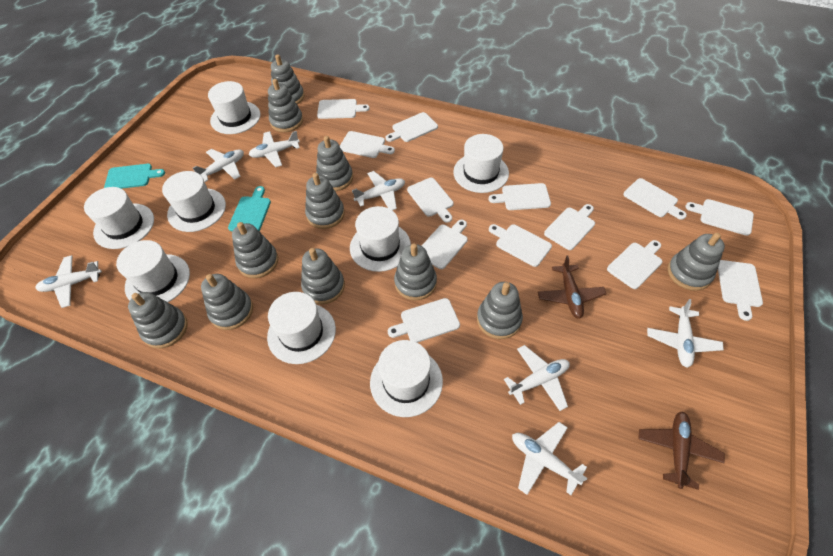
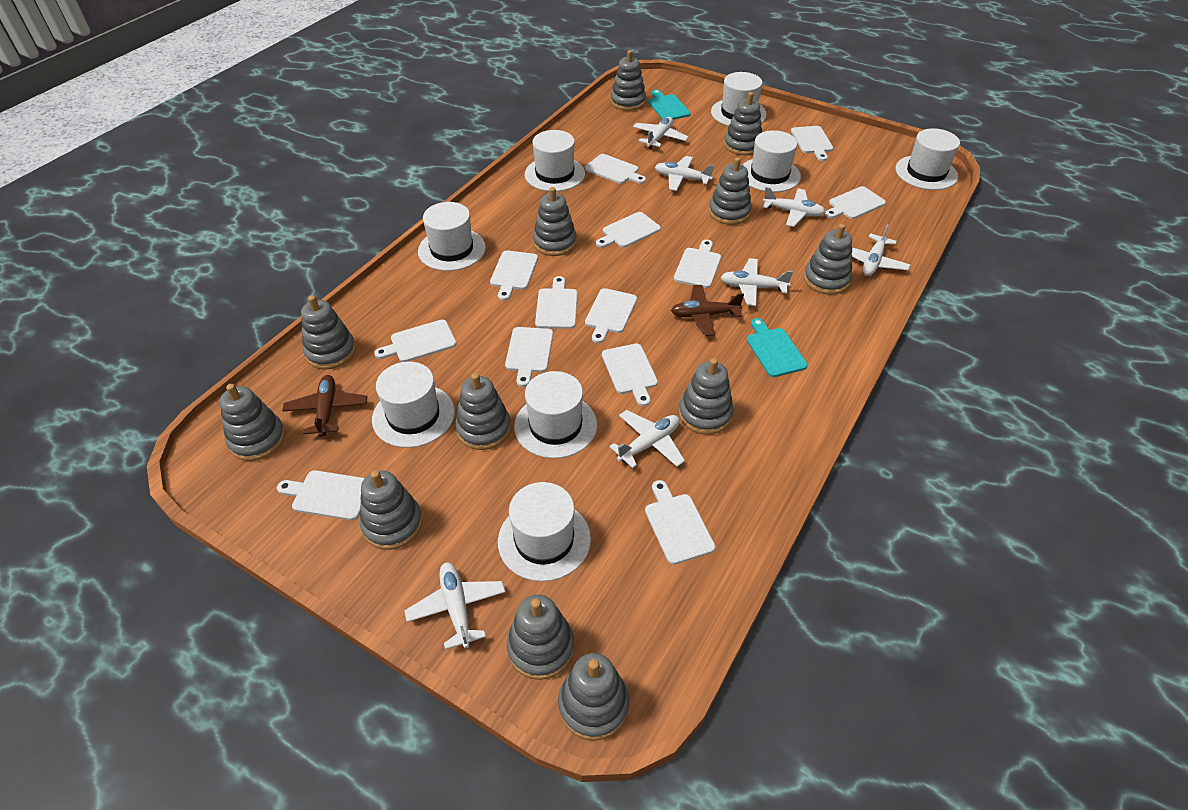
grey stacking toy: [128,292,188,349] [201,274,253,330] [232,222,278,278] [268,79,303,132] [271,54,305,104] [301,248,345,304] [305,173,345,229] [316,136,353,191] [394,244,437,300] [477,282,523,339] [668,233,725,291] = 11 -> [219,384,285,461] [301,295,356,369] [360,470,423,550] [455,373,511,450] [507,595,575,680] [533,187,577,256] [558,653,629,741] [611,50,646,111] [679,358,734,435] [709,157,752,225] [724,92,762,155] [804,224,852,295] = 12

